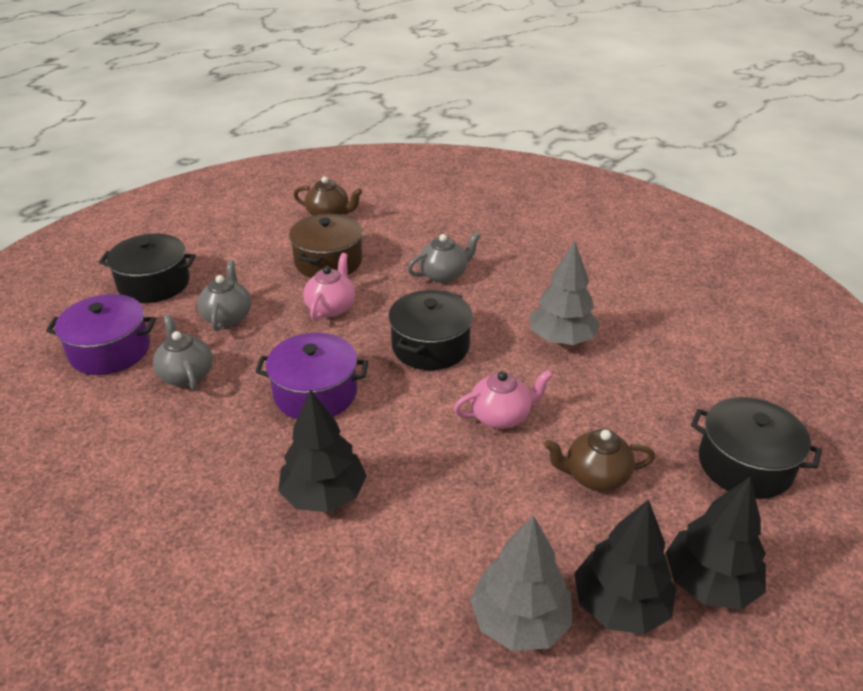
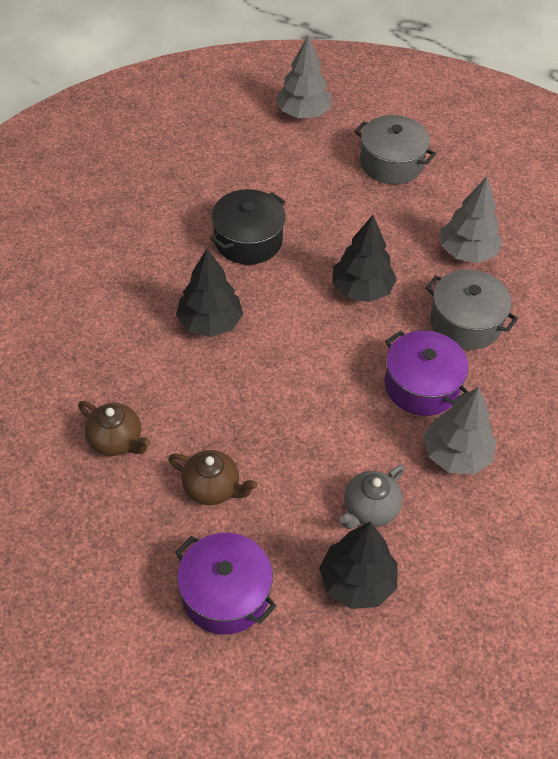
black pot: [99,234,196,303] [388,290,473,370] [691,397,822,499] = 3 -> [210,189,286,265] = 1
brown pot: [289,214,362,278] = 1 -> none = 0
grey pot: none = 0 -> [354,115,436,184] [425,269,518,350] = 2
grey teapot: [153,315,213,391] [197,260,251,331] [407,232,481,283] = 3 -> [340,465,404,529] = 1
grey tree: [470,515,572,651] [530,241,600,345] = 2 -> [276,35,331,118] [424,387,496,474] [440,177,503,263] = 3
pink teapot: [303,253,355,320] [453,370,553,429] = 2 -> none = 0

